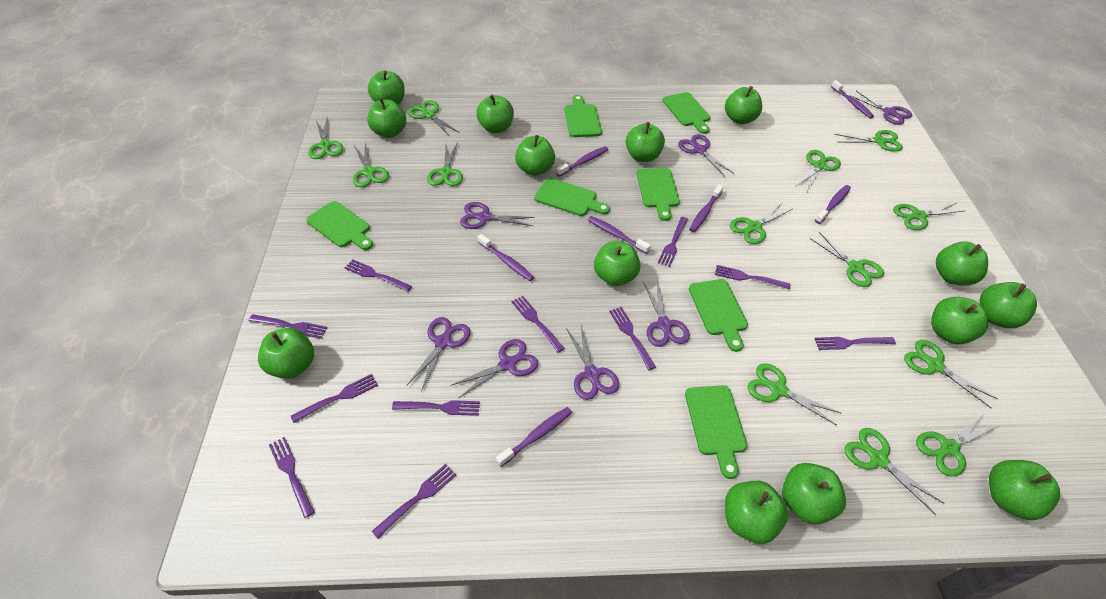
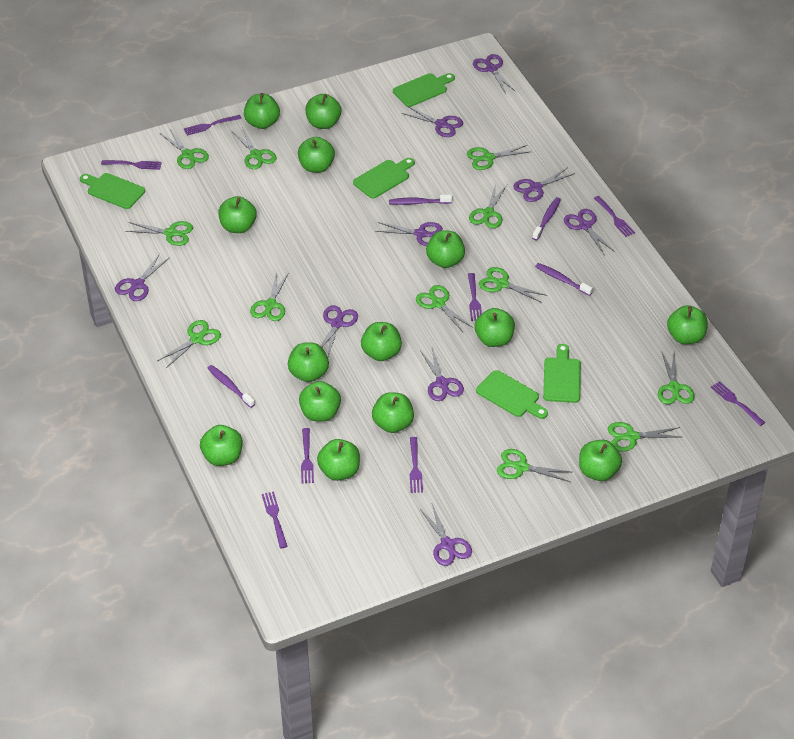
green cutting board: [306,201,373,250] [534,178,610,216] [564,95,602,137] [637,168,680,221] [662,92,710,134] [685,385,747,479] [689,279,748,352] = 7 -> [80,173,145,209] [353,158,415,199] [393,73,455,107] [476,370,548,419] [543,344,581,403] = 5
green scissors: [308,119,343,159] [353,142,389,187] [408,100,458,136] [427,142,463,186] [730,203,792,244] [747,363,841,425] [796,150,841,192] [810,232,884,287] [835,130,903,152] [844,428,945,515] [893,203,963,230] [904,340,998,408] [916,413,1000,477] = 13 -> [125,221,193,246] [157,320,221,368] [160,129,209,169] [233,128,277,169] [250,272,289,321] [416,285,473,332] [467,145,532,170] [469,183,507,228] [479,267,547,303] [497,449,571,482] [608,422,681,452] [658,351,695,404] = 12
purple fork: [249,314,328,339] [269,437,314,518] [291,374,378,423] [345,259,412,292] [372,464,456,539] [392,400,480,416] [512,296,565,353] [609,307,656,370] [658,217,688,267] [715,265,790,290] [814,337,896,350] = 11 -> [101,160,162,170] [184,115,242,136] [262,491,288,549] [301,428,314,483] [410,437,423,493] [468,273,482,321] [594,196,635,237] [711,381,765,426] = 8
purple scissors: [406,317,471,392] [450,339,538,398] [460,202,535,229] [566,326,619,400] [643,279,690,347] [678,134,734,177] [850,91,912,125] = 7 -> [115,254,170,301] [321,305,358,356] [376,222,443,246] [401,106,463,137] [419,504,472,566] [420,348,464,401] [473,54,516,94] [513,167,575,202] [564,209,615,254] = 9
purple toothbrush: [477,234,534,281] [496,407,572,467] [556,146,608,177] [588,216,651,254] [689,185,723,232] [815,185,851,224] [831,80,874,118] = 7 -> [208,365,255,408] [389,195,452,205] [532,197,561,240] [535,263,593,296] = 4

